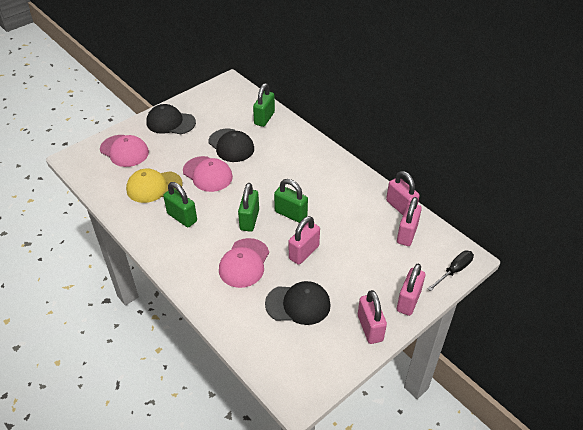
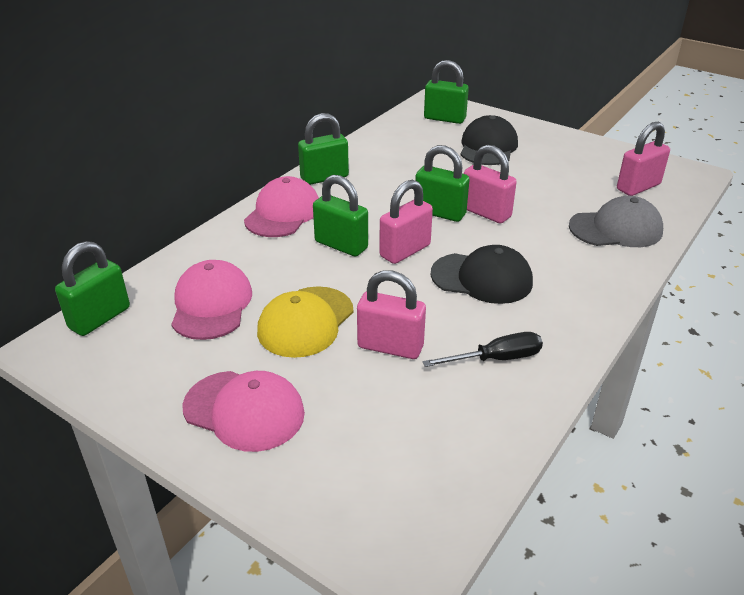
black cap: [146,104,196,134] [208,129,254,162] [265,281,331,325] = 3 -> [431,245,533,304] [460,115,518,165] = 2
green padlock: [163,182,197,227] [238,183,259,232] [253,83,275,127] [274,179,308,223] = 4 -> [55,241,130,336] [298,113,349,185] [313,175,368,257] [415,145,470,222] [424,60,469,124] = 5
grey cap: none = 0 -> [569,196,663,247] = 1
pink padlock: [289,216,320,265] [358,290,387,344] [386,171,420,215] [397,197,422,246] [397,264,425,316] = 5 -> [357,270,426,359] [379,180,433,264] [464,145,517,223] [617,122,670,196] = 4

